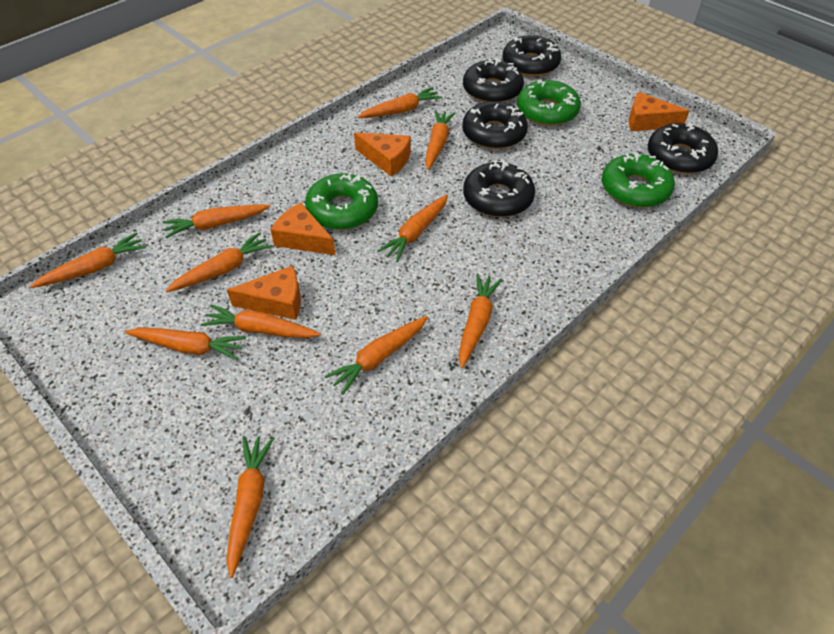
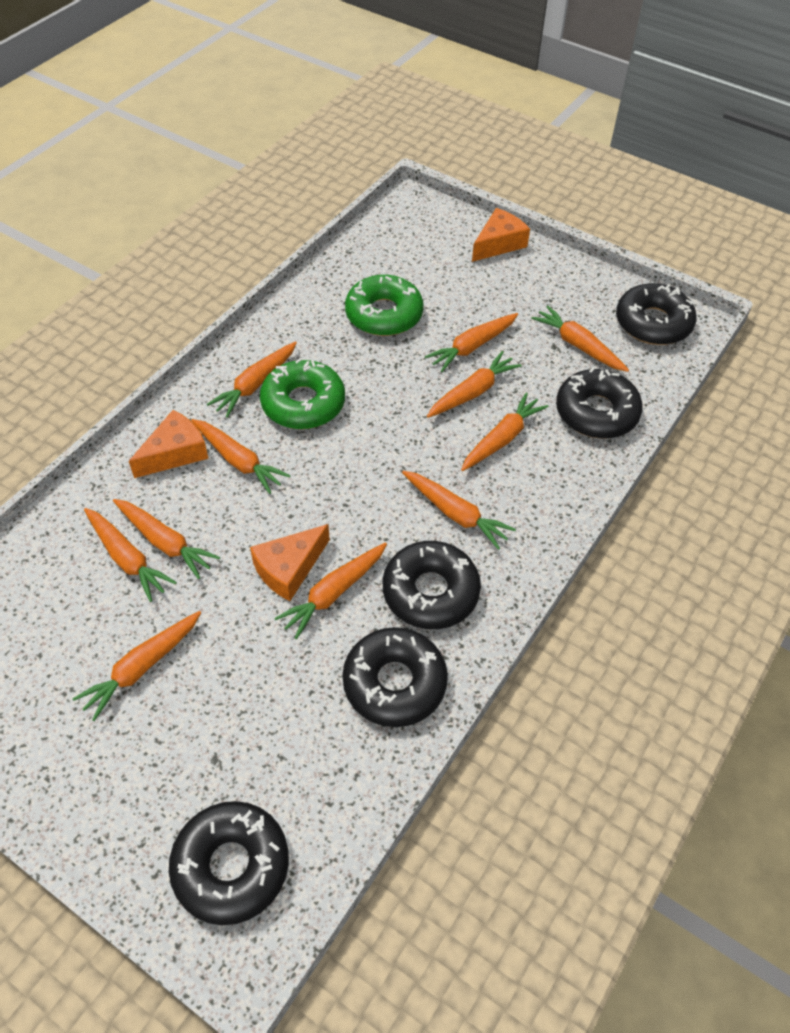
green donut: [305,173,378,230] [517,79,581,126] [602,152,675,208] = 3 -> [260,358,345,429] [345,275,424,336] = 2
orange cheese: [227,265,301,320] [270,203,335,255] [354,132,411,177] [629,92,689,131] = 4 -> [129,410,209,478] [250,524,330,601] [472,208,530,262] = 3

